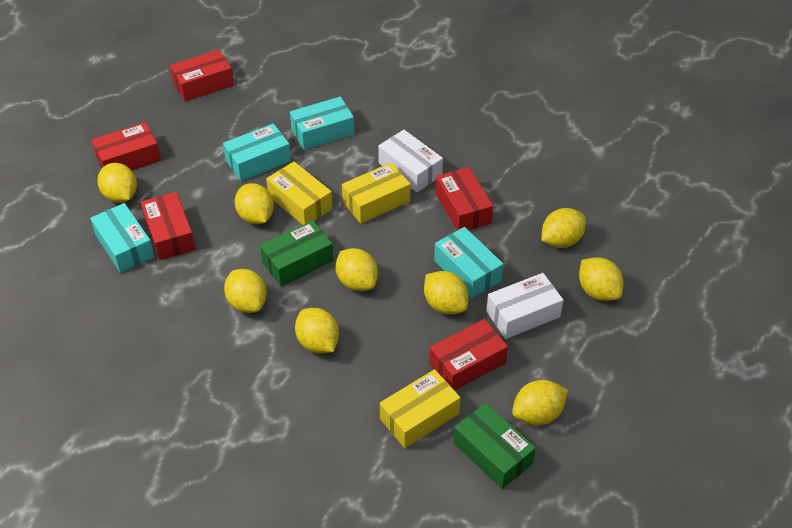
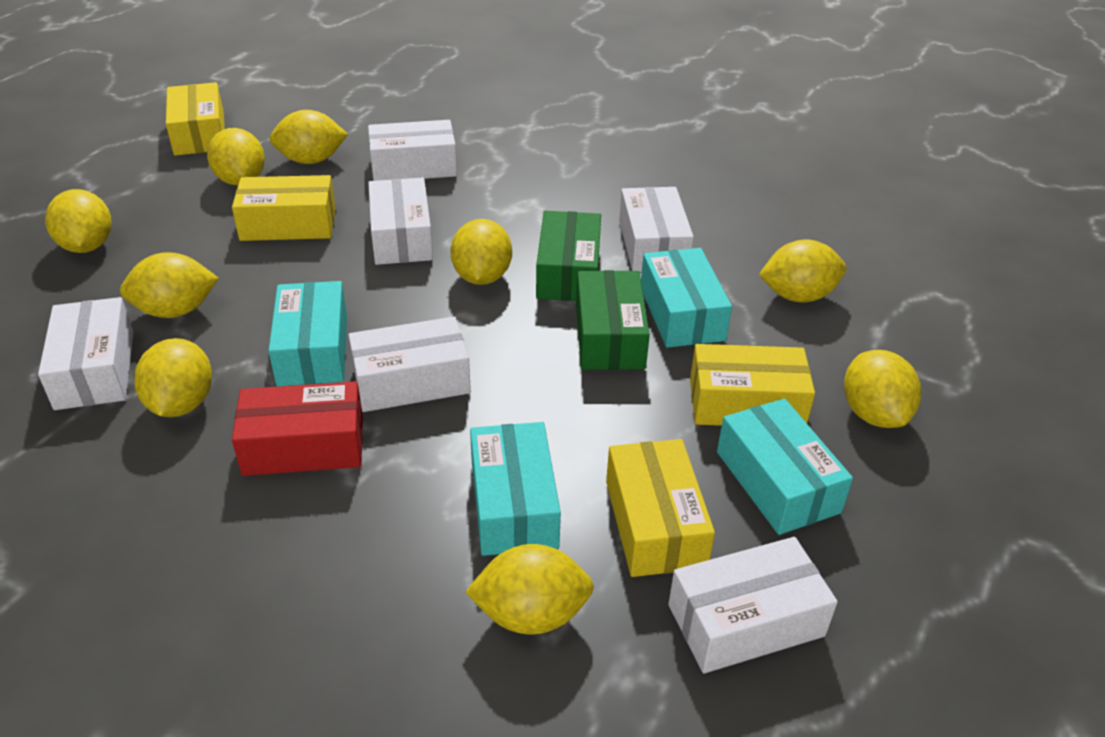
red box: [92,122,161,170] [141,192,196,260] [170,50,234,102] [429,319,508,391] [436,167,493,230] = 5 -> [232,381,363,476] = 1
white box: [378,130,443,192] [486,273,563,339] = 2 -> [38,297,133,410] [348,317,471,412] [368,120,457,181] [368,178,433,265] [619,187,694,272] [668,537,838,673] = 6
yellow box: [266,162,333,225] [342,163,410,224] [380,369,461,448] = 3 -> [166,82,225,156] [232,175,336,241] [606,439,715,577] [690,344,815,426] = 4

